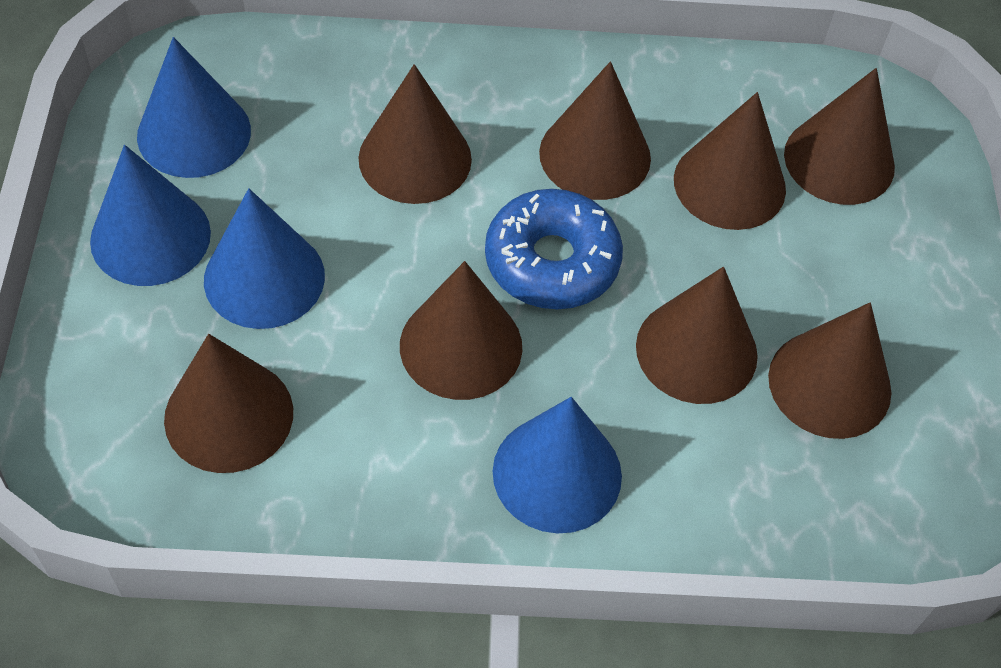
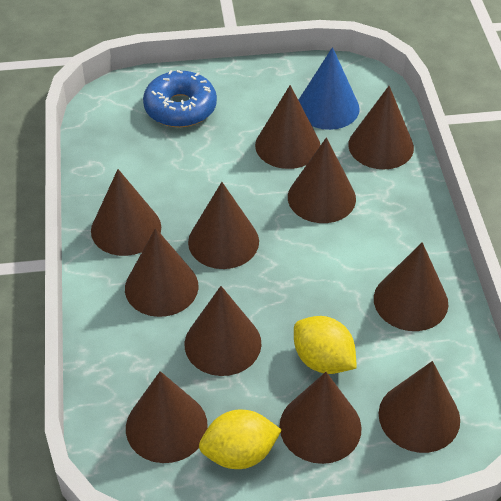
blue cone: [90,145,211,286] [137,37,251,178] [204,188,325,329] [493,397,622,533] = 4 -> [299,47,360,130] = 1
brown cone: [164,334,293,473] [358,64,472,204] [400,261,522,400] [539,61,651,200] [636,266,758,404] [674,92,786,230] [768,302,891,439] [784,68,895,205] = 8 -> [91,169,161,256] [125,228,199,317] [126,371,208,463] [185,286,262,376] [188,182,259,269] [255,85,320,169] [280,372,361,464] [288,137,356,223] [348,86,414,169] [374,242,448,331] [379,361,460,453] = 11
yellow lemon: none = 0 -> [199,410,282,469] [294,316,357,374] = 2

